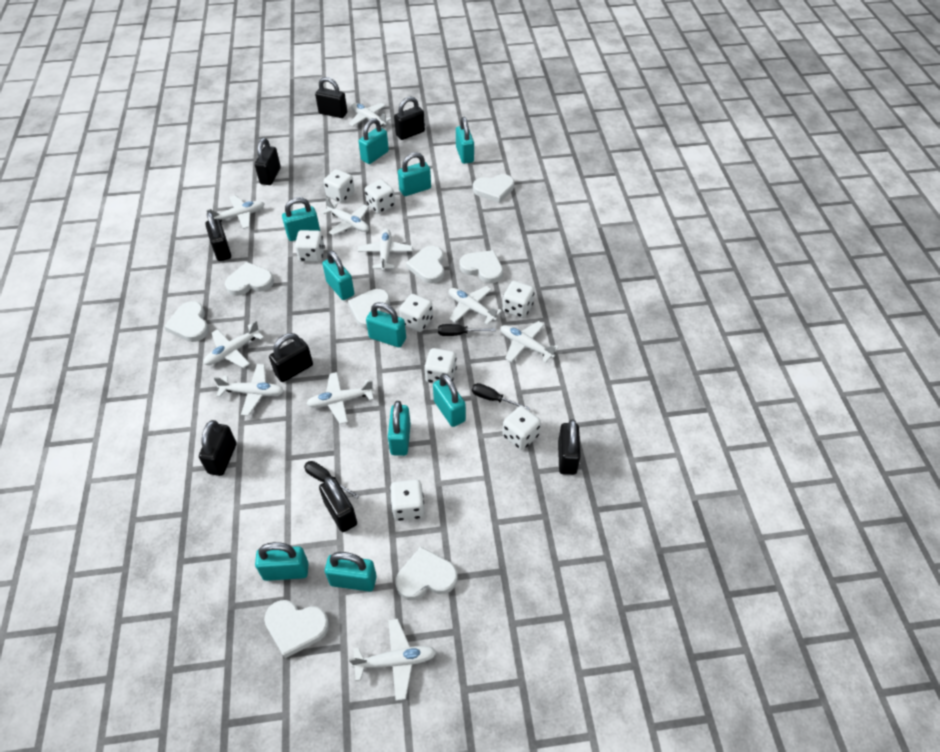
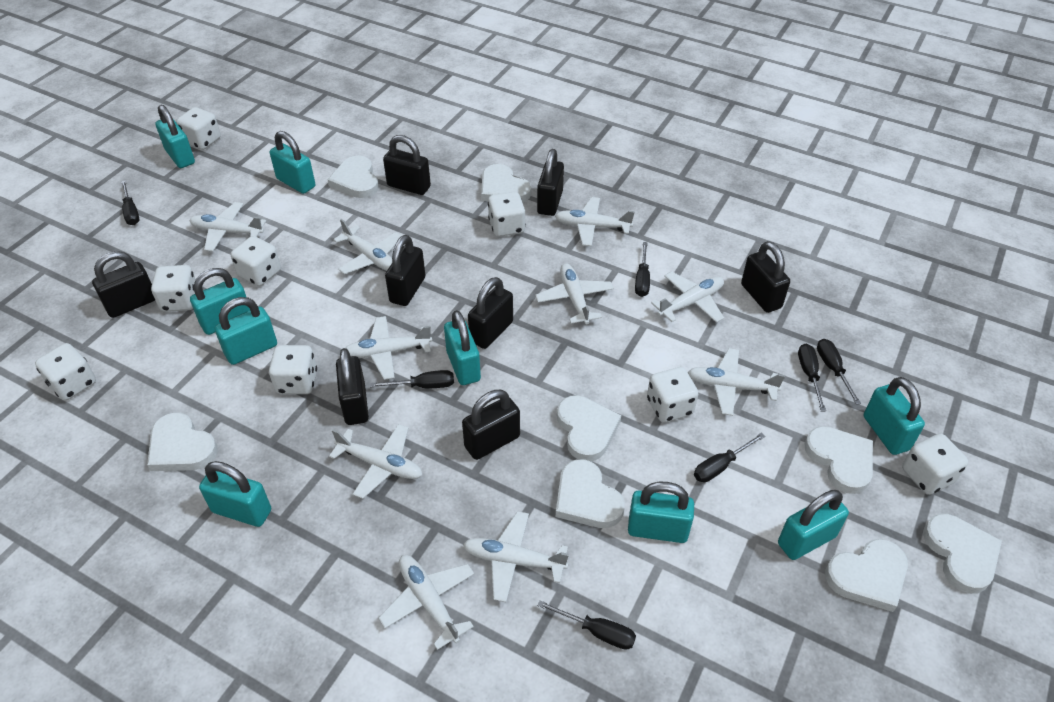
black screwdriver: [304,461,359,499] [438,324,496,336] [472,383,530,410] = 3 -> [121,181,140,225] [370,370,454,388] [537,600,636,650] [635,242,650,297] [694,433,765,482] [798,344,826,411] [817,339,861,405] = 7
turquoise padlock: [255,542,309,581] [282,197,320,241] [322,250,354,300] [325,552,377,592] [359,118,389,164] [366,302,406,347] [388,401,411,456] [398,152,431,196] [433,373,466,427] [456,117,474,164] = 10 -> [155,105,195,168] [190,268,250,335] [199,461,271,527] [215,297,277,365] [270,131,315,194] [444,310,481,385] [628,482,694,543] [778,490,849,560] [864,377,925,455] = 9

